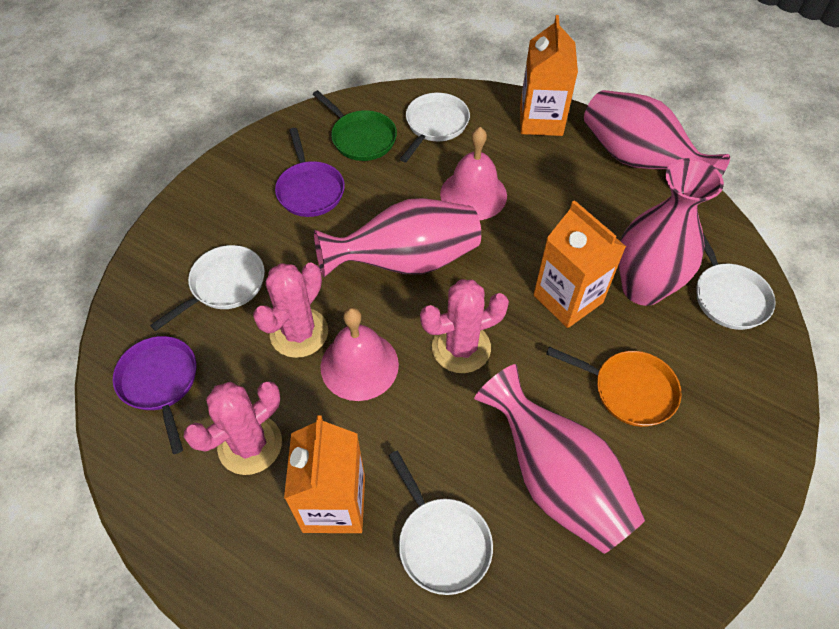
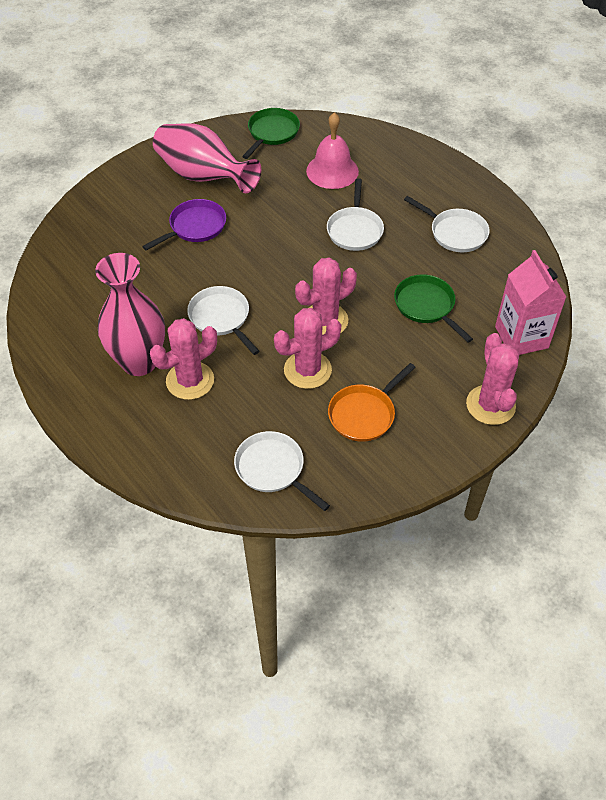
green pan: [313,90,397,161] = 1 -> [242,108,300,159] [394,274,473,343] = 2
orange carton: [284,415,365,533] [520,15,578,136] [534,200,626,328] = 3 -> none = 0
pink bell: [321,307,399,401] [440,127,507,220] = 2 -> [306,112,359,189] = 1
pink cactus: [184,381,282,475] [253,263,328,358] [420,279,509,373] = 3 -> [150,318,217,400] [274,308,341,389] [295,258,357,335] [466,333,519,425] = 4
pink carton: none = 0 -> [495,250,566,355] = 1
pink vase: [314,198,481,278] [474,364,645,554] [584,90,730,176] [619,158,724,306] = 4 -> [95,253,165,376] [153,123,261,193] = 2
purple pan: [113,336,196,454] [275,128,345,217] = 2 -> [142,199,226,251] = 1

